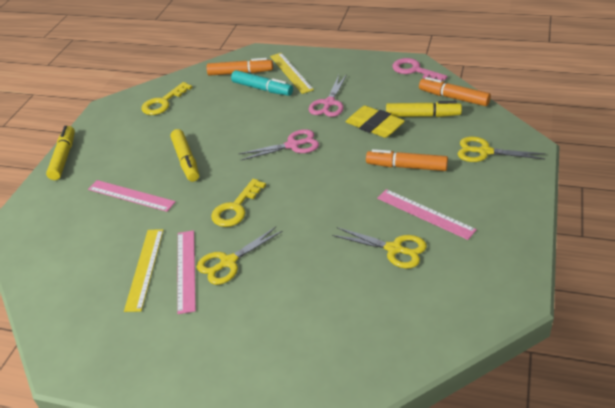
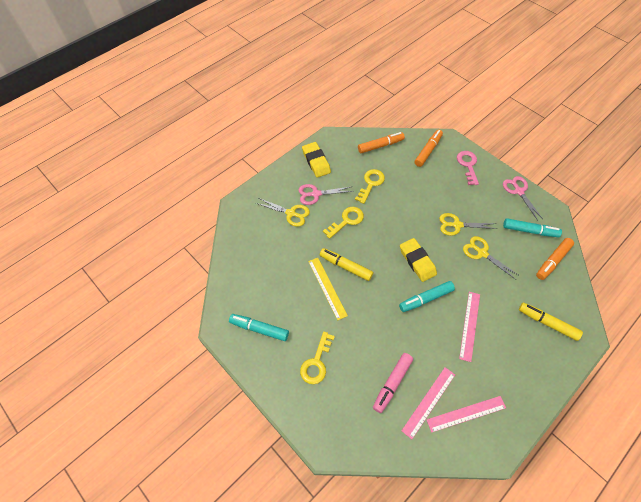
pink marker: none = 0 -> [373,353,413,413] = 1
turquoise marker: [231,70,293,96] = 1 -> [229,314,289,341] [399,281,455,312] [503,218,562,237] = 3
yellow eraser: [346,106,405,138] = 1 -> [302,142,331,178] [400,238,437,282] = 2
yellow key: [141,82,193,115] [211,179,266,227] = 2 -> [300,332,335,384] [323,207,364,239] [355,169,385,204] = 3
yellow marker: [46,126,75,180] [170,129,199,182] [386,101,462,117] = 3 -> [320,248,373,281] [519,303,583,341] = 2
yellow ruler: [124,229,164,312] [270,53,314,94] = 2 -> [308,258,348,320] = 1

